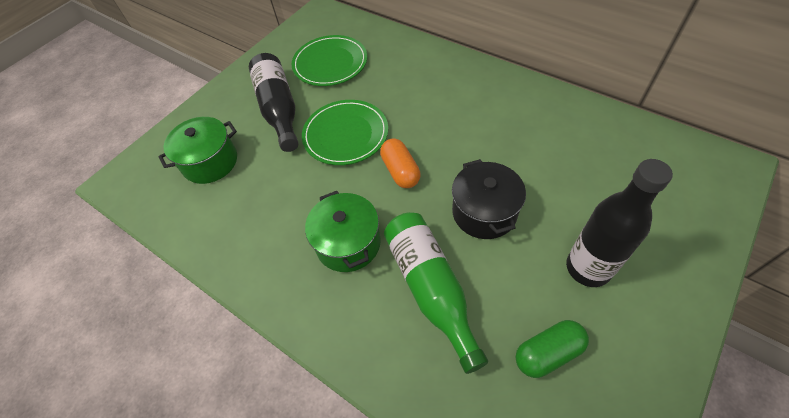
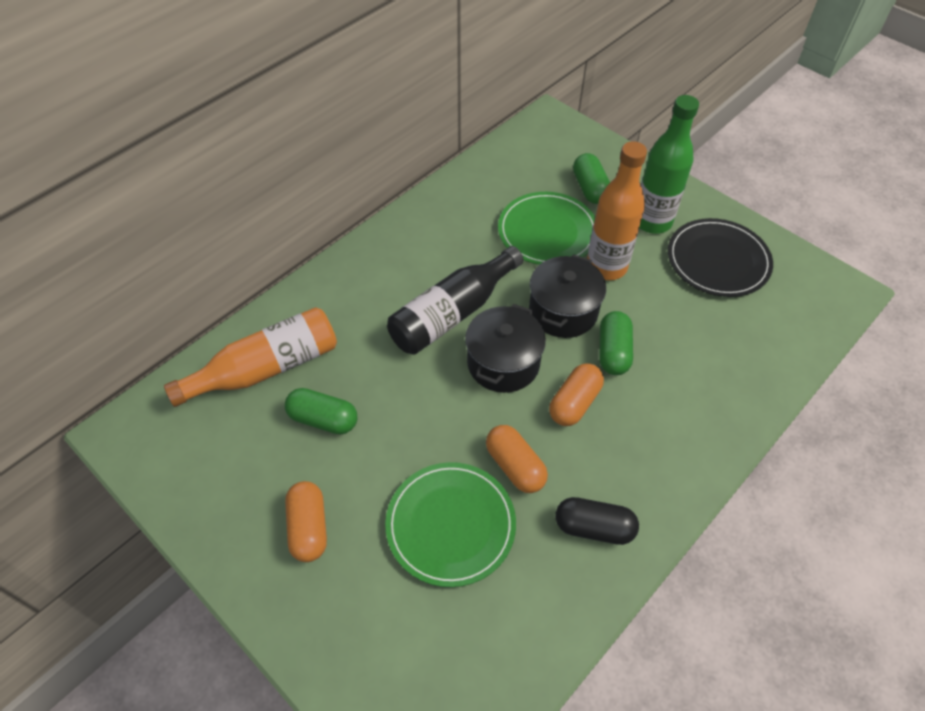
black bottle: [249,53,299,152] [566,159,673,287] = 2 -> [387,246,524,355] = 1
black capsule: none = 0 -> [556,497,639,545] = 1
black plate: none = 0 -> [668,218,773,297] = 1
black pot: [452,159,526,239] = 1 -> [465,304,546,393] [529,254,606,338] = 2
green capsule: [515,320,589,378] = 1 -> [285,388,357,434] [573,153,610,204] [600,311,633,375] = 3
green pot: [158,117,237,184] [305,191,381,272] = 2 -> none = 0
orange bottle: none = 0 -> [164,307,337,407] [587,141,647,280] = 2
orange capsule: [380,139,420,188] = 1 -> [285,481,327,562] [486,425,548,493] [549,363,604,426] = 3

